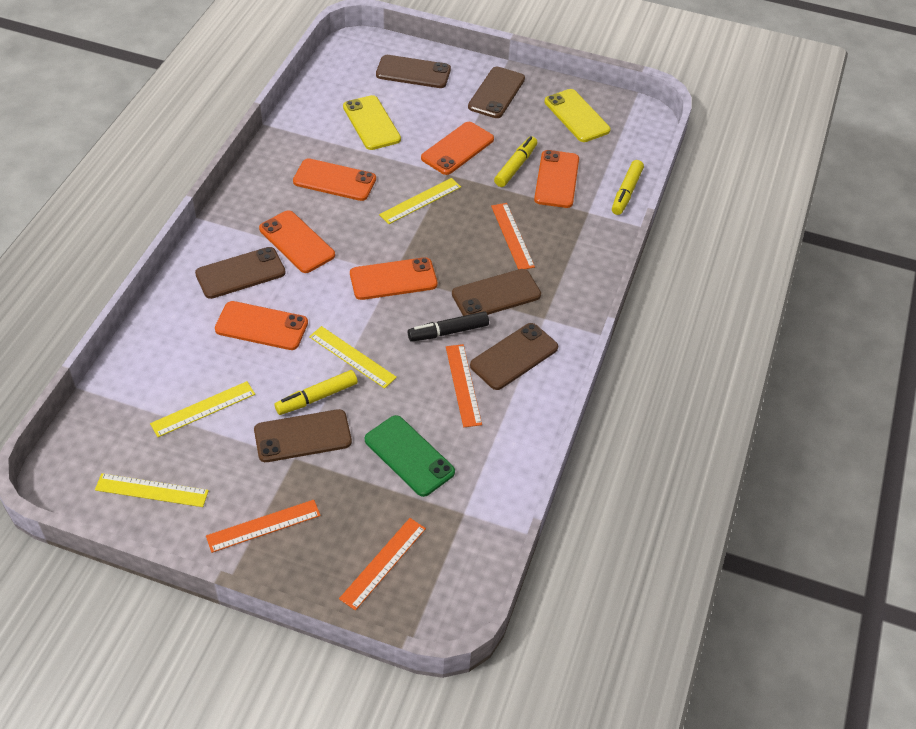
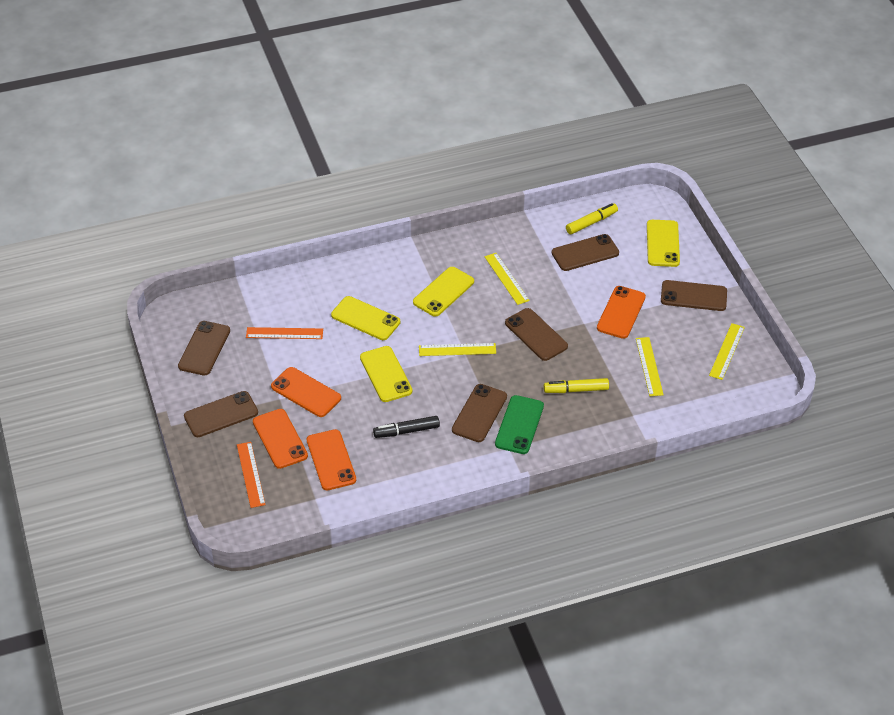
orange phone: [215,301,308,350] [259,210,335,273] [293,158,376,201] [350,257,437,300] [421,122,494,175] [534,150,579,208] = 6 -> [253,409,308,469] [271,367,341,417] [307,429,356,490] [597,286,646,339] = 4
orange ruler: [206,500,321,553] [339,518,426,611] [446,344,482,427] [491,203,535,269] = 4 -> [237,442,266,508] [246,327,323,339] = 2
yellow marker: [274,370,358,415] [494,136,537,187] [612,160,644,215] = 3 -> [544,378,609,393] [566,203,618,234] = 2
yellow phone: [343,95,401,150] [544,89,611,142] = 2 -> [331,296,400,340] [360,346,413,402] [413,267,474,317] [647,220,680,267] = 4

